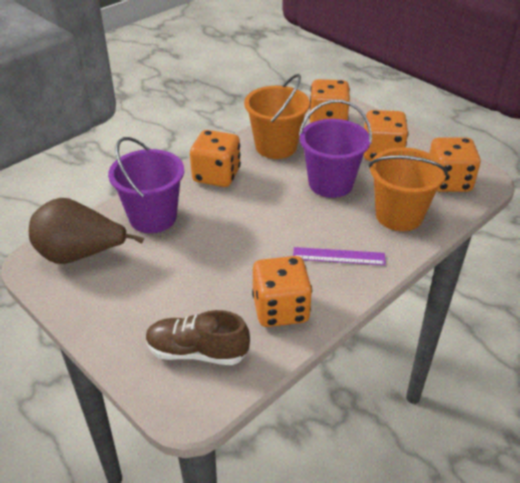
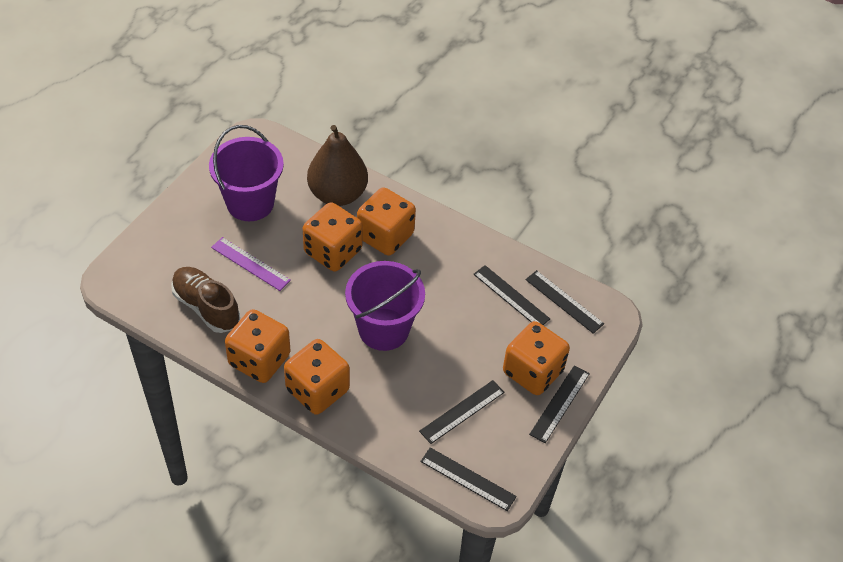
black ruler: none = 0 -> [419,380,505,444] [420,447,517,511] [473,265,550,325] [526,270,604,334] [529,365,590,443] = 5
orange bucket: [244,74,310,159] [368,147,448,231] = 2 -> none = 0

